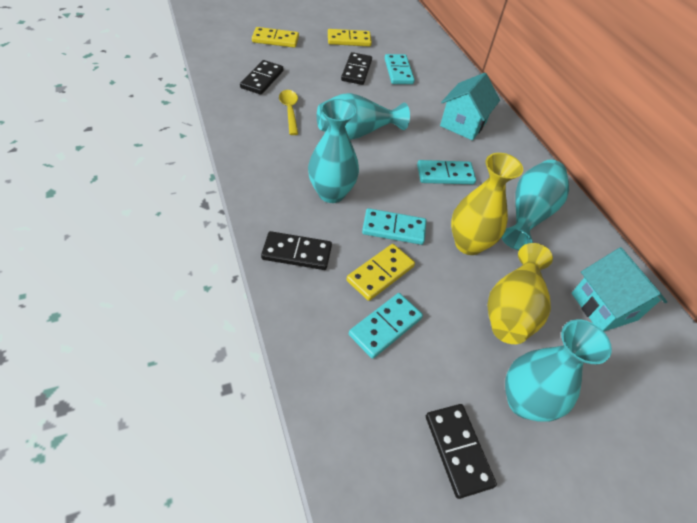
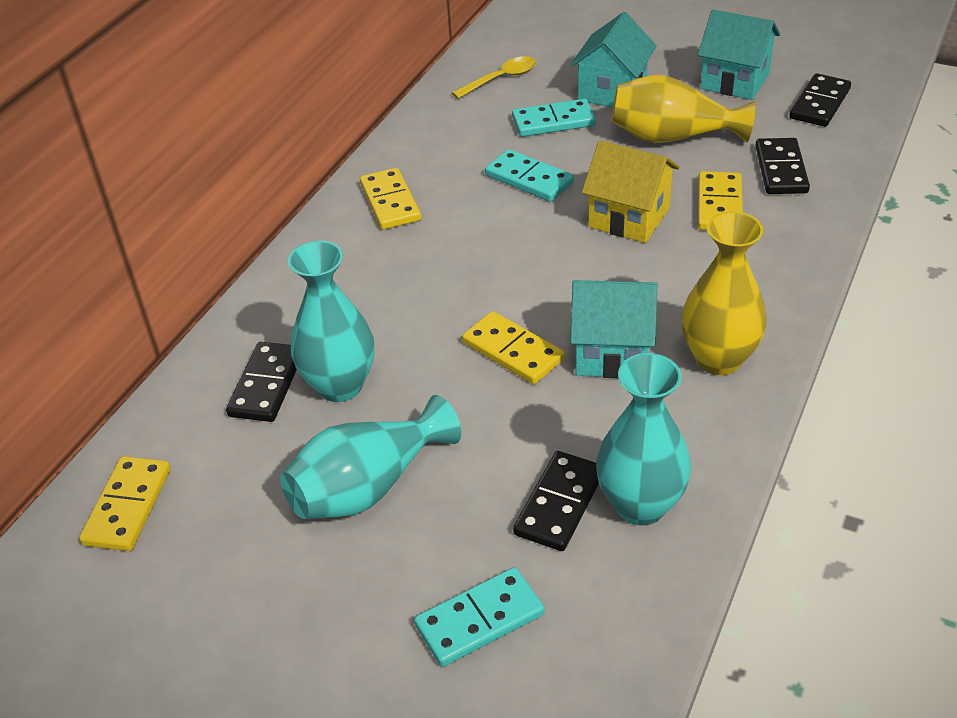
turquoise domino: [349,293,423,359] [362,208,426,245] [385,54,415,84] [417,160,476,184] = 4 -> [414,567,545,667] [485,149,574,202] [512,99,596,137] = 3
turquoise house: [440,73,500,140] [571,247,667,331] = 2 -> [570,12,657,107] [570,280,657,378] [698,9,780,100] = 3
turquoise vase: [308,99,359,203] [317,93,410,140] [501,160,569,250] [505,319,612,422] = 4 -> [280,395,461,519] [288,241,374,402] [596,353,691,525] = 3
yellow domino: [252,27,299,48] [328,29,372,47] [346,244,415,301] = 3 -> [79,456,171,551] [360,168,421,230] [462,311,565,384] [698,171,743,230] = 4
yellow house: none = 0 -> [582,140,679,243] = 1

